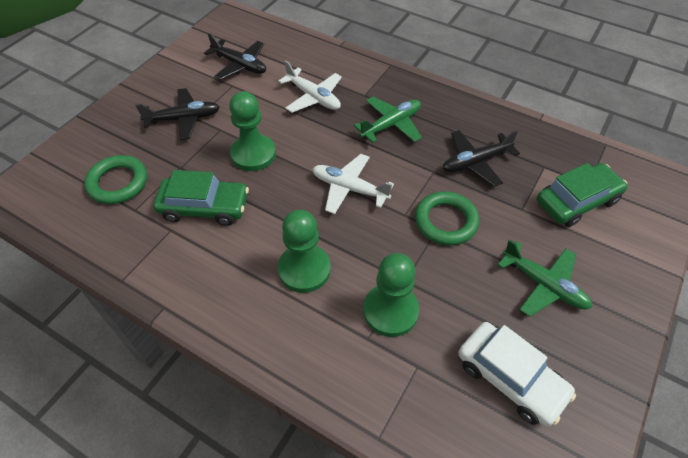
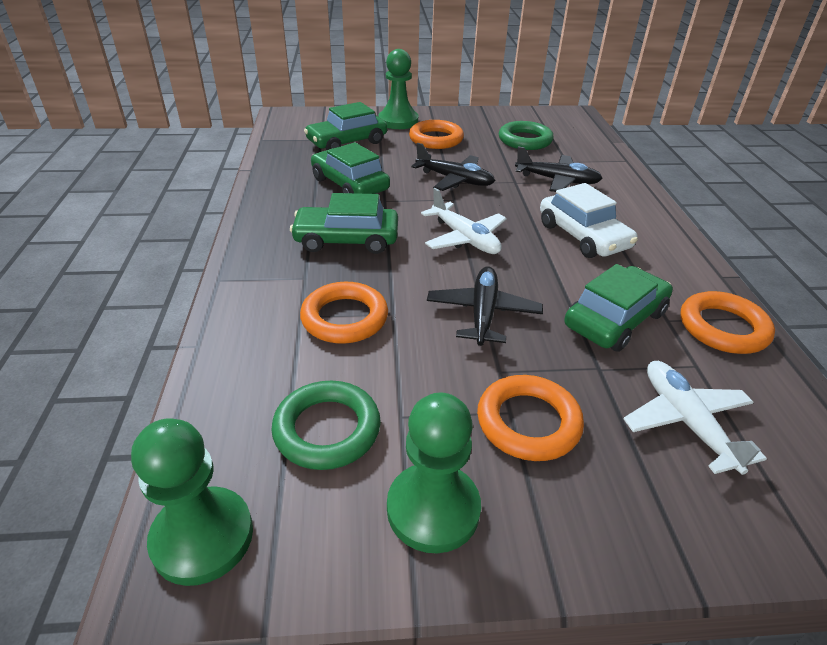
green car: [154,170,249,226] [537,163,627,227] = 2 -> [290,193,398,254] [304,102,387,150] [311,142,390,194] [564,264,673,352] = 4
green plane: [354,97,422,143] [498,239,592,317] = 2 -> none = 0
orange ring: none = 0 -> [300,282,388,344] [409,120,464,149] [477,375,584,461] [681,291,775,354] = 4

